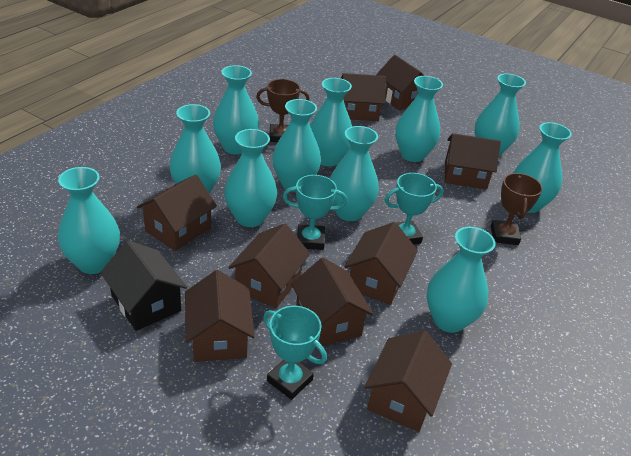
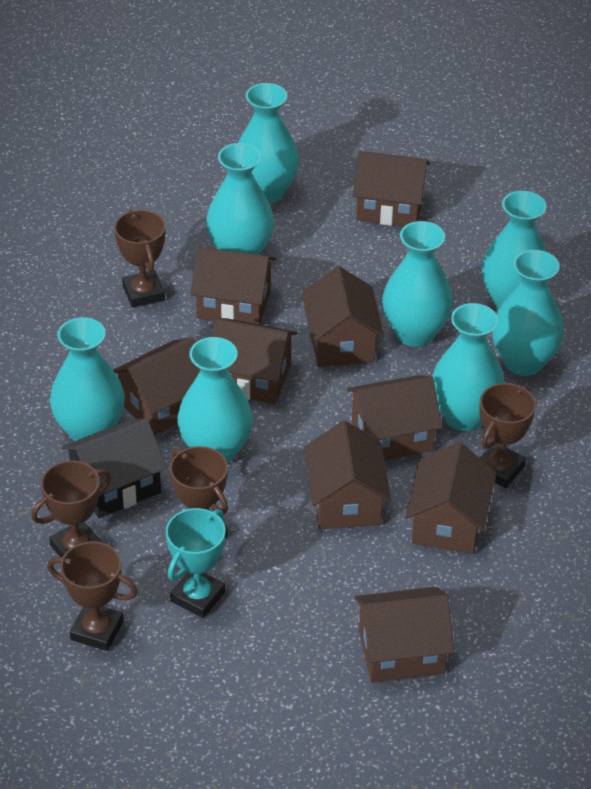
brown trophy: [256,79,309,142] [491,173,543,245] = 2 -> [31,461,111,557] [47,542,138,651] [114,210,166,308] [170,446,228,538] [479,383,536,488] = 5
turquoise trophy: [263,306,327,400] [283,175,347,250] [385,173,443,245] = 3 -> [166,508,225,618] = 1
turquoise vase: [58,167,120,274] [169,104,221,194] [213,65,259,155] [224,129,277,227] [272,99,321,192] [310,78,352,166] [330,126,379,221] [395,76,443,162] [427,227,496,333] [474,74,526,156] [513,122,572,213] = 11 -> [50,317,125,441] [178,337,253,464] [206,143,274,255] [238,83,299,203] [382,221,453,347] [432,303,504,431] [481,191,549,309] [492,250,564,376] = 8

